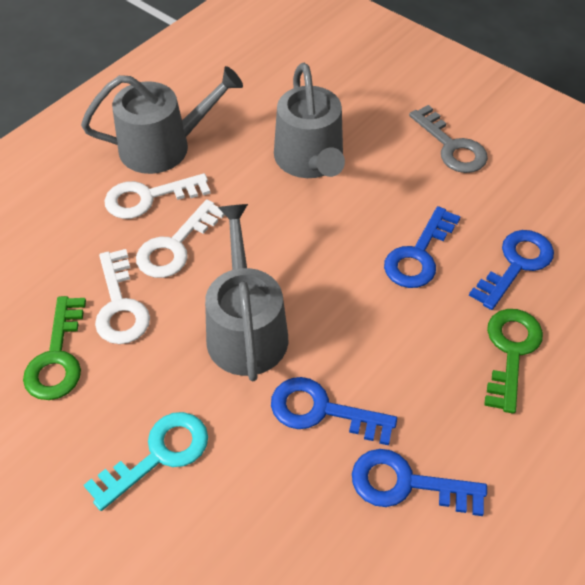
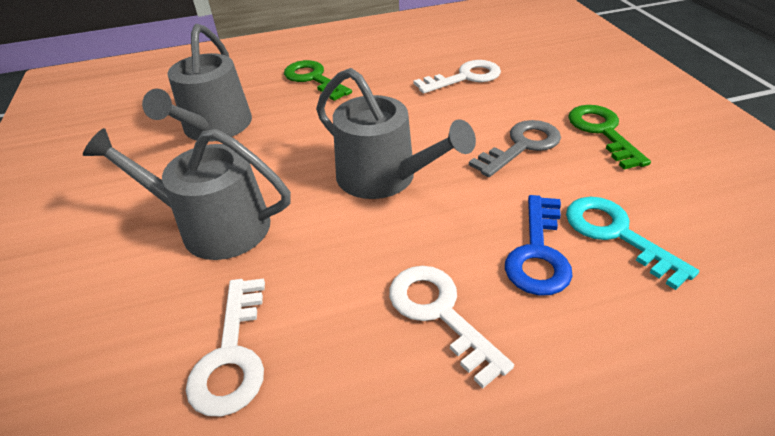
blue key: [271,377,397,445] [352,449,487,516] [384,206,461,288] [469,230,554,310] = 4 -> [505,195,573,296] = 1

